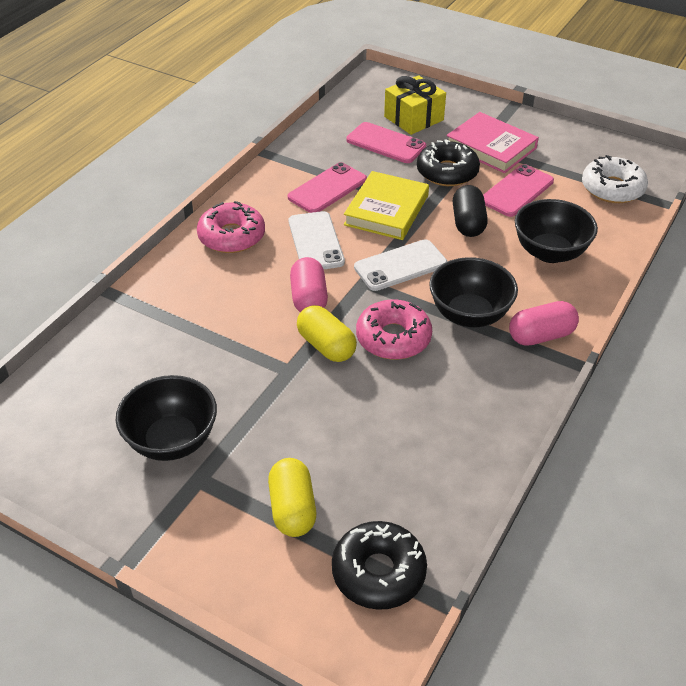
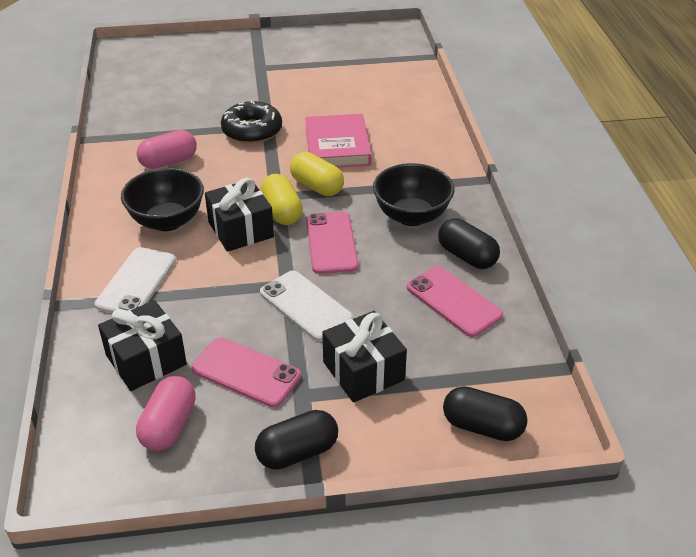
black bowl: [116,375,217,461] [429,257,518,327] [515,199,598,263] = 3 -> [121,168,204,231] [373,163,455,226] = 2
black capsule: [453,185,488,237] = 1 -> [255,410,338,470] [438,219,500,269] [443,386,527,441] = 3
black donut: [332,521,427,610] [417,139,480,186] = 2 -> [221,101,282,144] = 1
black gift: none = 0 -> [98,300,187,391] [205,178,274,252] [322,311,407,403] = 3
pink donut: [197,201,265,253] [356,299,432,360] = 2 -> none = 0
white donut: [582,155,648,203] = 1 -> none = 0
yellow book: [344,171,429,240] = 1 -> none = 0
yellow gift: [384,75,446,135] = 1 -> none = 0

